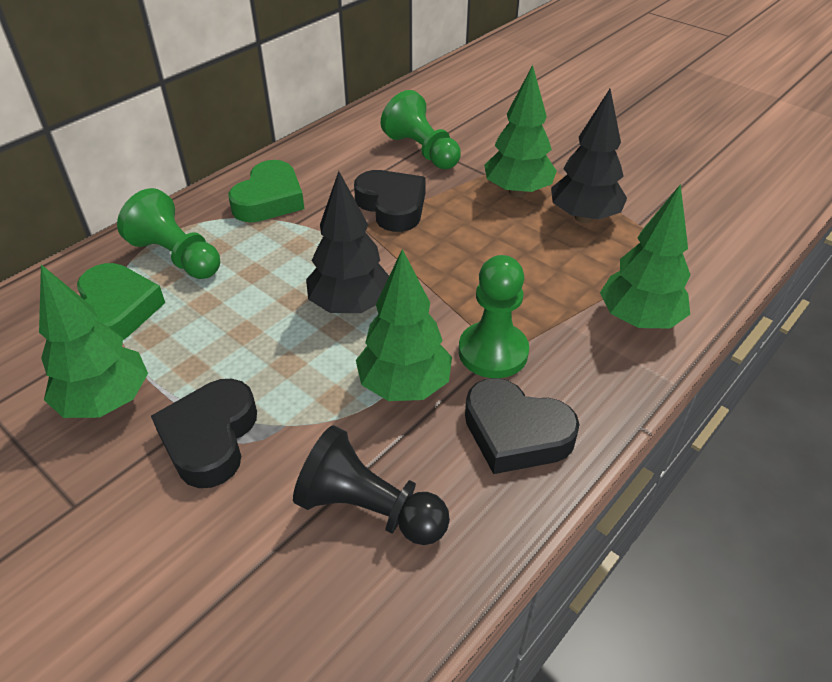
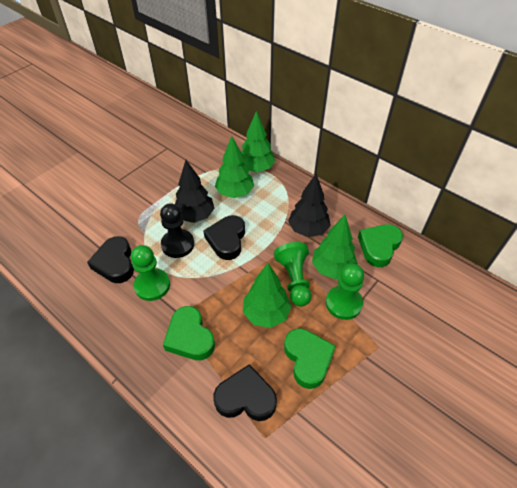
green heart: [77,263,165,340] [228,160,304,222] = 2 -> [163,306,215,360] [284,328,336,389] [358,224,403,267] = 3

